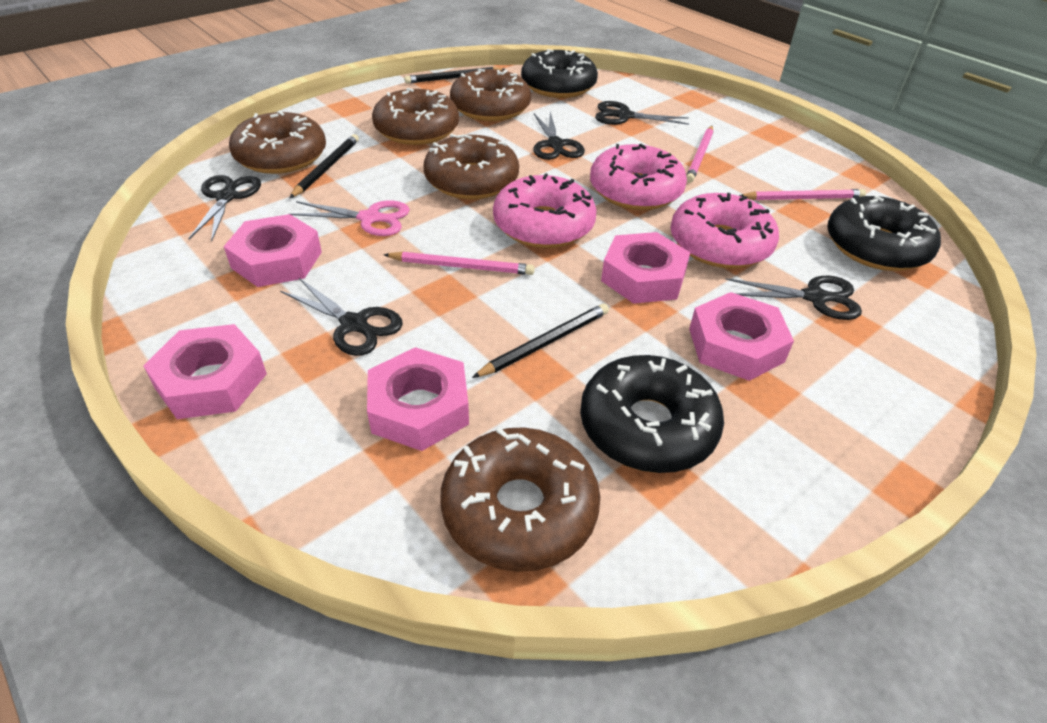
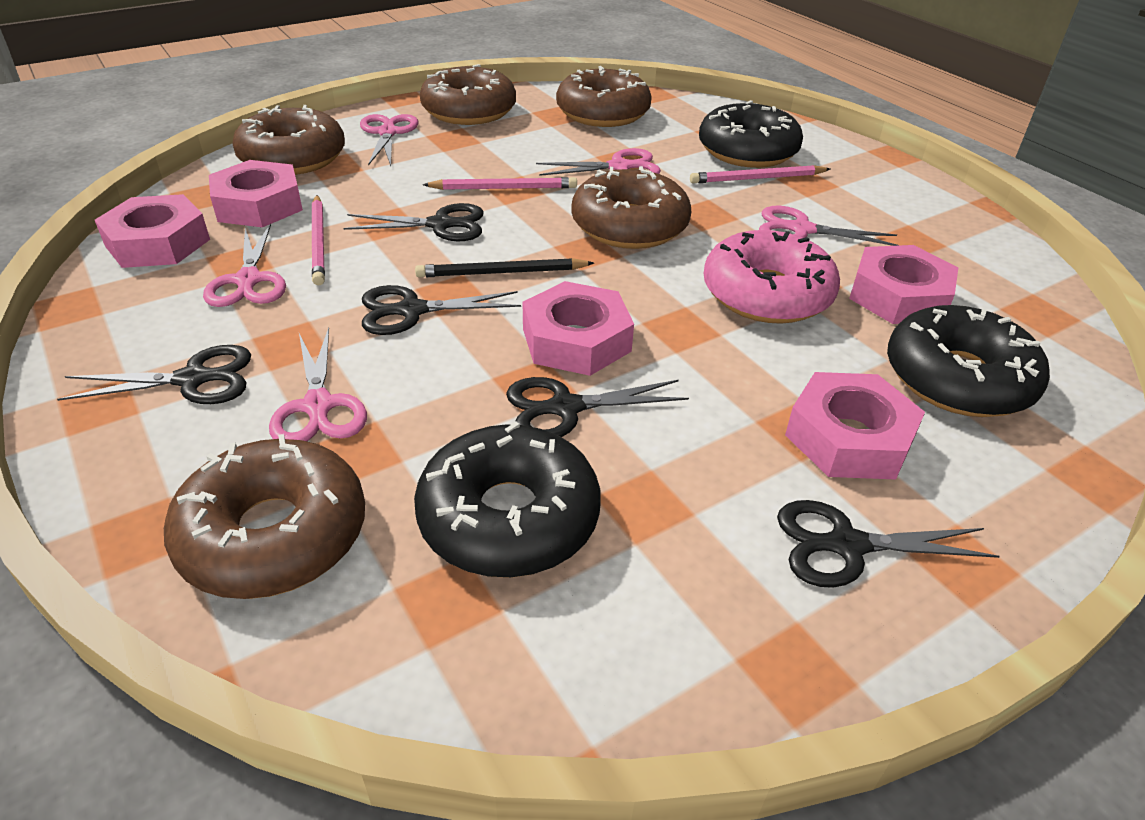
black pencil: [290,134,359,198] [404,67,505,84] [472,303,609,378] = 3 -> [415,258,594,278] = 1
pink donut: [493,173,597,248] [590,144,687,210] [670,193,779,268] = 3 -> [704,230,840,324] = 1
pink scissors: [290,200,410,236] = 1 -> [203,224,286,307] [269,327,367,441] [360,114,418,166] [536,148,661,176] [759,206,899,246] = 5

